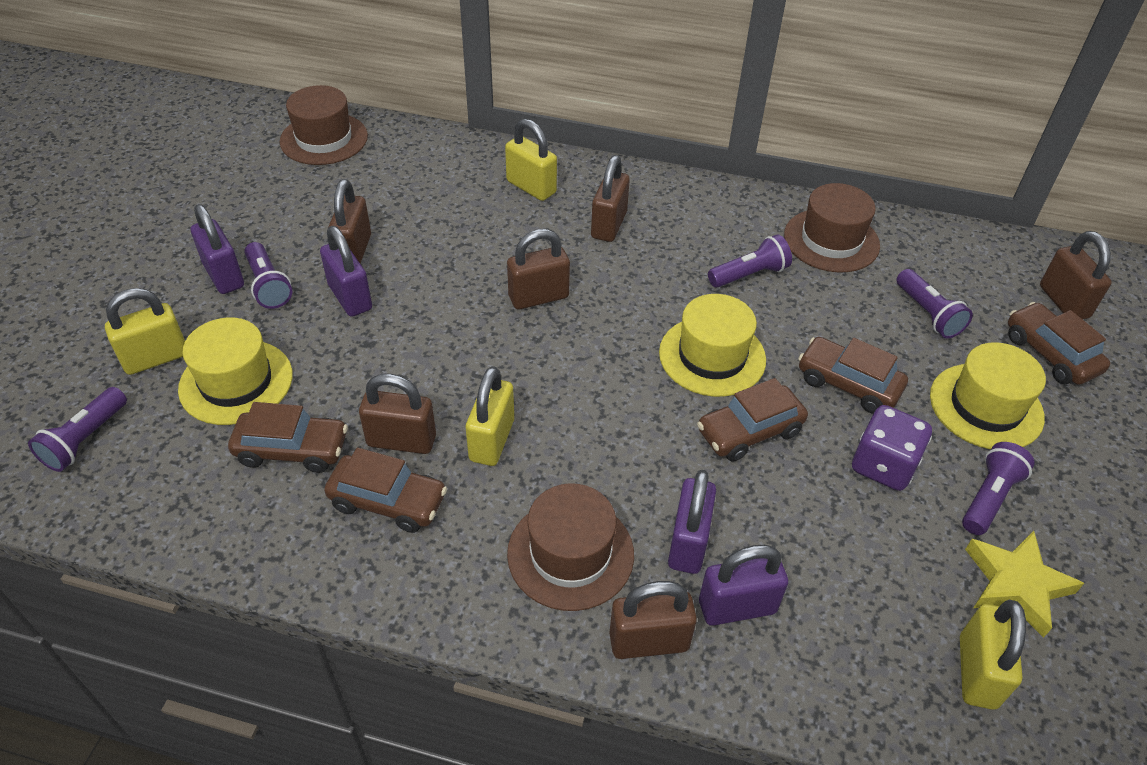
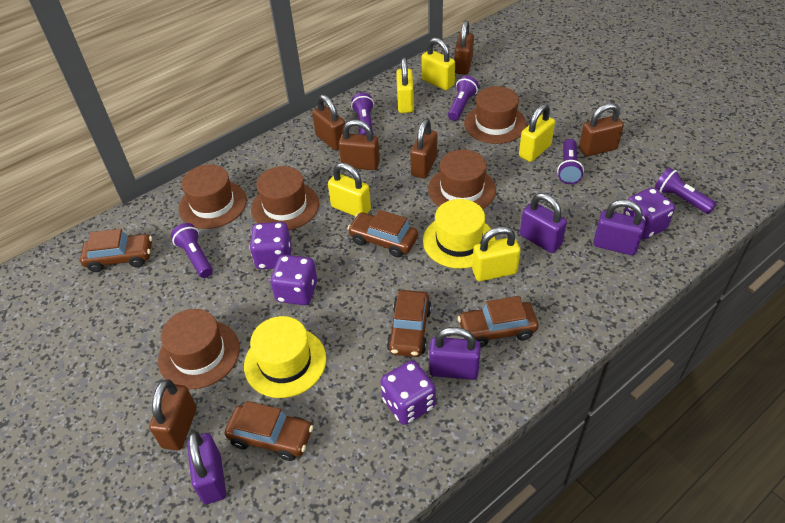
brown hat: [280,85,368,165] [507,483,634,611] [784,183,880,272] = 3 -> [158,309,240,389] [179,165,247,229] [251,166,319,230] [428,149,496,209] [464,86,527,144] = 5
purple dice: [852,405,932,491] = 1 -> [249,222,292,269] [270,255,317,305] [380,360,436,425] [623,187,675,239] = 4
yellow hat: [178,317,293,425] [659,294,766,397] [930,342,1046,449] = 3 -> [244,316,326,398] [423,199,495,269] = 2
yellow padlock: [105,288,185,375] [466,366,514,466] [505,119,557,201] [960,600,1026,710] = 4 -> [328,163,371,216] [396,57,414,113] [422,38,455,90] [472,226,521,281] [519,104,555,162] = 5
yellow star: [965,531,1084,638] = 1 -> none = 0

